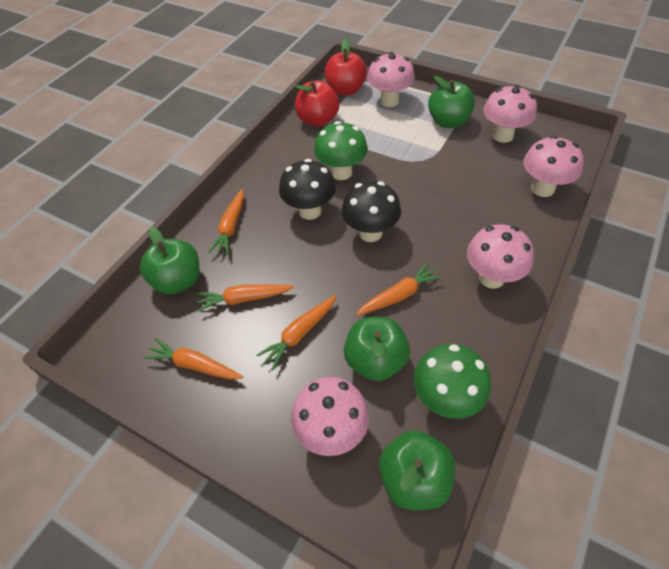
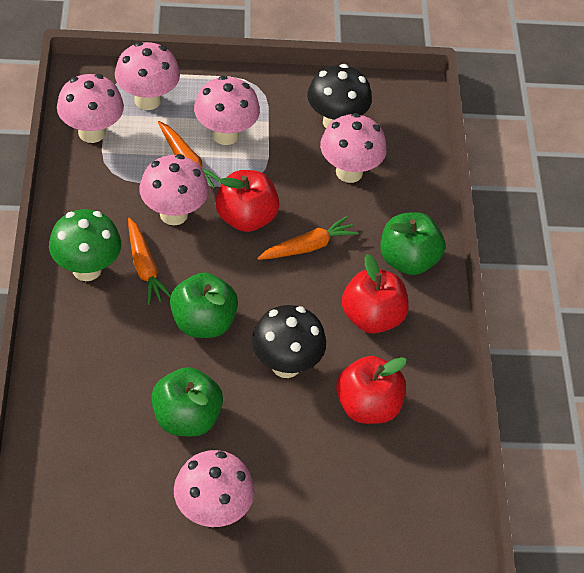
green apple: [140,227,199,295] [343,317,410,381] [379,430,455,510] [428,76,475,128] = 4 -> [151,367,223,436] [170,273,238,338] [380,212,445,275] = 3
green mushroom: [314,121,368,180] [414,344,491,419] = 2 -> [49,209,121,281] = 1
orange carrot: [143,338,243,380] [197,284,294,312] [208,189,244,255] [257,295,337,370] [356,262,442,316] = 5 -> [128,218,171,305] [158,121,221,188] [257,216,358,260] = 3
pink mushroom: [291,377,370,456] [367,52,415,107] [467,224,534,289] [484,85,537,143] [524,135,584,197] = 5 -> [57,74,124,143] [115,42,180,110] [139,154,209,225] [174,450,255,527] [194,76,260,145] [320,113,387,183] = 6
red apple: [295,80,340,127] [324,39,367,95] = 2 -> [215,170,279,232] [336,356,407,424] [342,254,408,334] = 3

